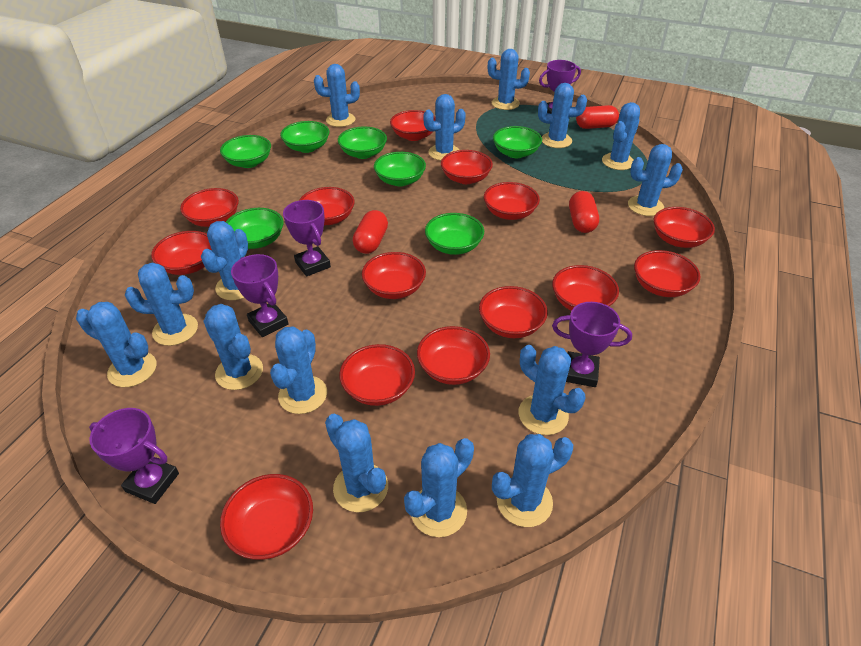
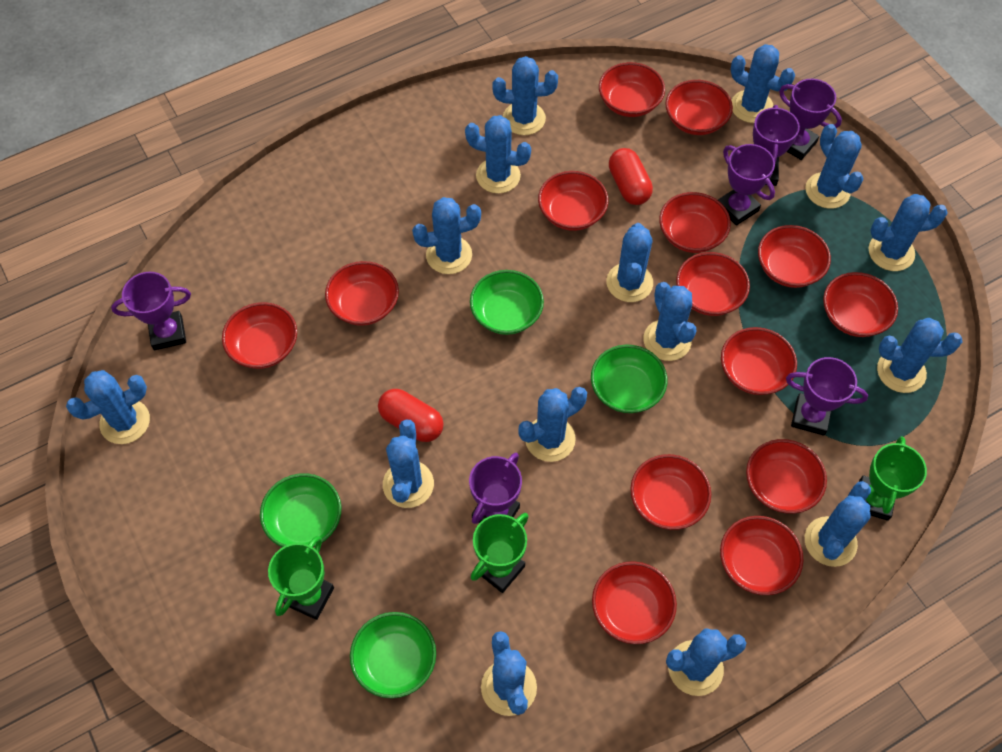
green bowl: [220,135,271,168] [226,208,284,249] [280,121,329,153] [338,126,387,159] [374,152,426,186] [425,213,484,255] [493,126,542,158] = 7 -> [260,473,341,547] [350,612,436,698] [470,270,544,335] [591,345,667,413] = 4
green trophy: none = 0 -> [268,536,334,620] [471,513,529,593] [859,436,927,521] = 3
purple trophy: [89,408,179,504] [231,254,288,337] [283,200,331,277] [539,60,581,114] [552,302,632,387] = 5 -> [111,272,191,350] [469,453,522,524] [718,144,775,226] [753,105,800,186] [779,79,842,160] [786,357,868,436] = 6
red capsule: [353,210,388,254] [569,191,599,233] [576,105,619,129] = 3 -> [378,389,444,442] [609,148,653,205] = 2

